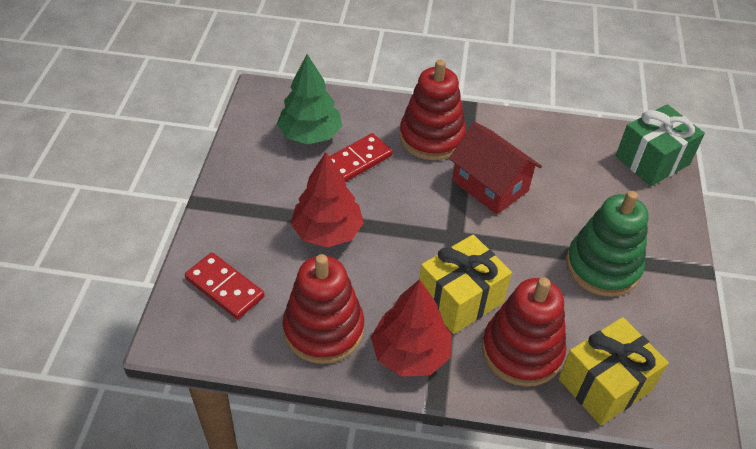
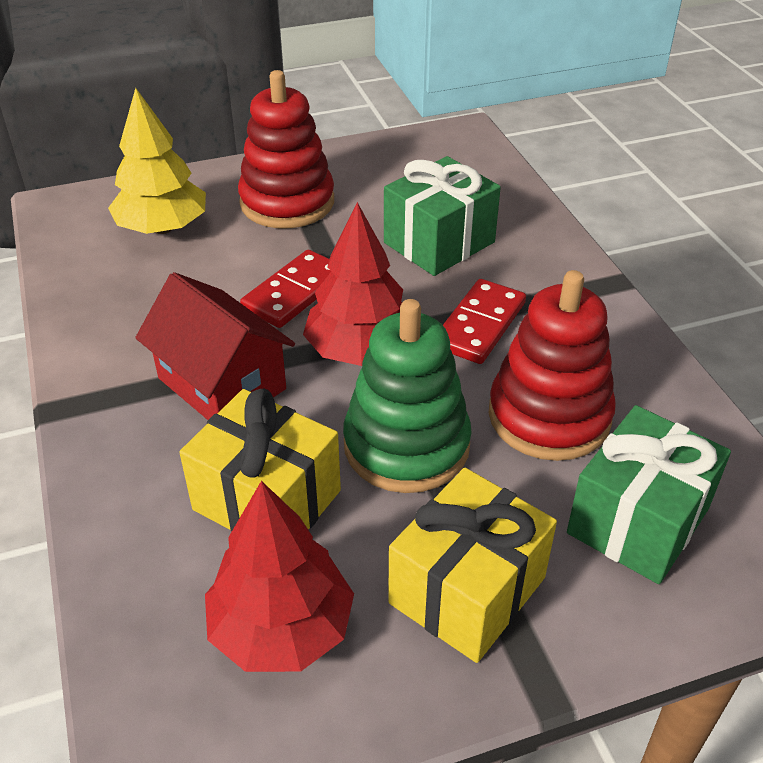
green gift: [616,104,705,186] = 1 -> [384,156,501,276] [567,405,731,584] = 2
green tree: [277,54,342,144] = 1 -> none = 0
red stacking toy: [283,254,364,364] [399,60,466,160] [482,277,566,387] = 3 -> [238,70,334,228] [489,270,616,461] = 2
yellow tree: none = 0 -> [108,88,206,234] = 1

